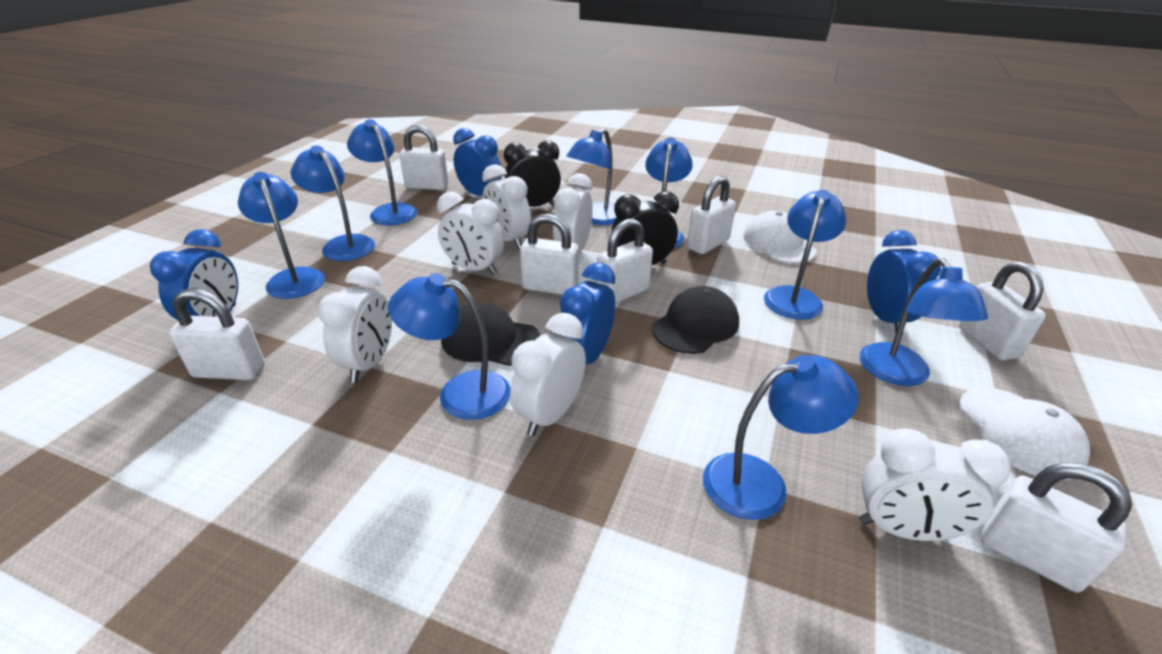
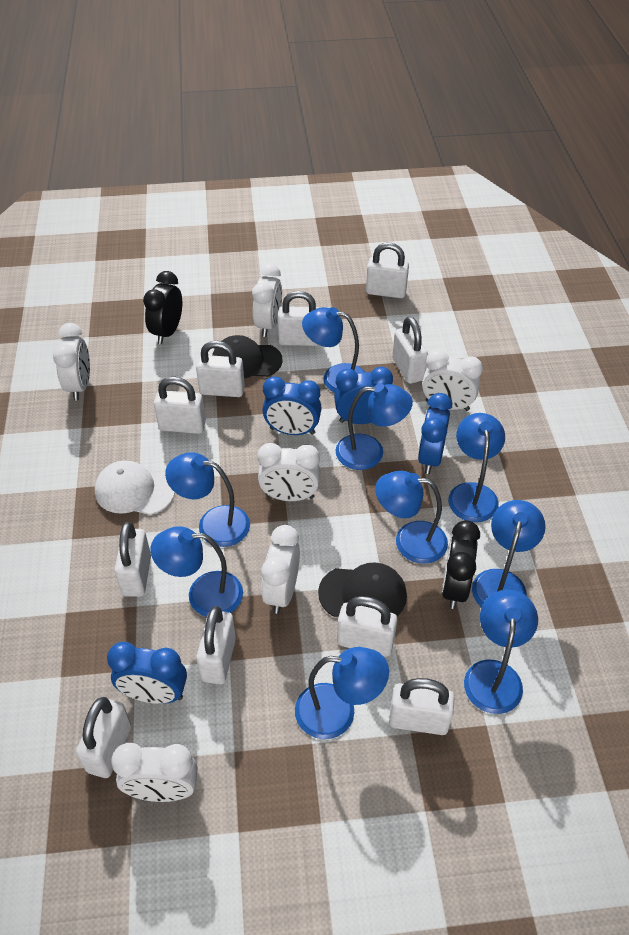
white cap: [743,211,817,264] [959,388,1090,480] = 2 -> [95,461,175,515] = 1
white padlock: [169,289,265,380] [399,125,448,190] [520,214,579,295] [596,218,653,304] [687,176,736,254] [959,262,1046,360] [981,463,1132,592] = 7 -> [76,697,131,778] [115,522,151,597] [154,377,206,434] [196,341,245,397] [196,606,236,684] [277,291,319,346] [337,596,397,657] [366,242,409,298] [389,678,455,735] [392,316,428,384] = 10

